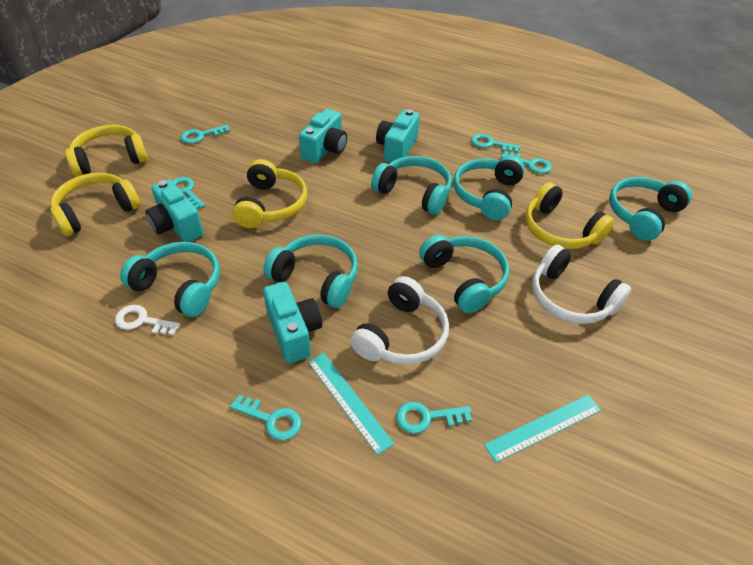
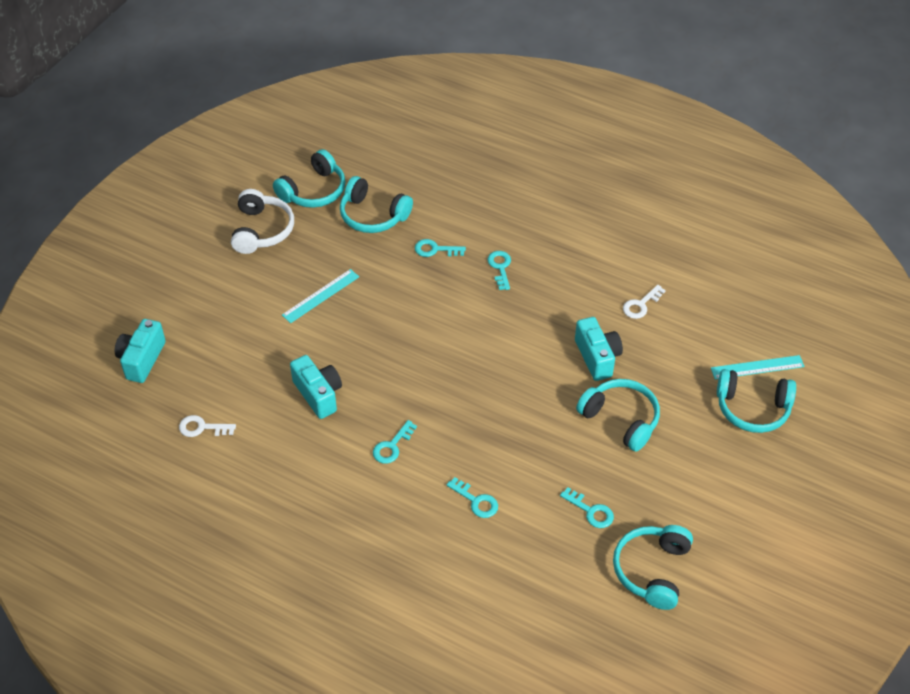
turquoise camera: [145,179,204,242] [263,282,322,363] [299,109,347,163] [376,109,420,163] = 4 -> [115,319,166,383] [290,355,342,419] [575,317,623,381] = 3
turquoise headphones: [120,242,220,317] [263,234,358,308] [371,156,452,215] [419,235,509,313] [453,155,525,220] [609,177,692,241] = 6 -> [273,149,345,208] [340,176,413,233] [576,379,660,452] [613,525,693,610] [717,369,796,433] = 5
turquoise key: [172,177,205,209] [180,125,230,144] [230,395,301,440] [396,402,472,434] [471,134,521,153] [501,151,552,174] = 6 -> [373,420,417,464] [415,239,466,257] [447,477,498,518] [487,251,511,290] [560,487,614,528] = 5
white headphones: [350,276,449,365] [532,245,631,324] = 2 -> [231,189,294,254] = 1
white key: [115,305,181,335] = 1 -> [179,415,236,437] [623,285,666,319] = 2
yellow headphones: [50,173,140,236] [65,125,148,177] [232,159,307,228] [525,182,614,249] = 4 -> none = 0

